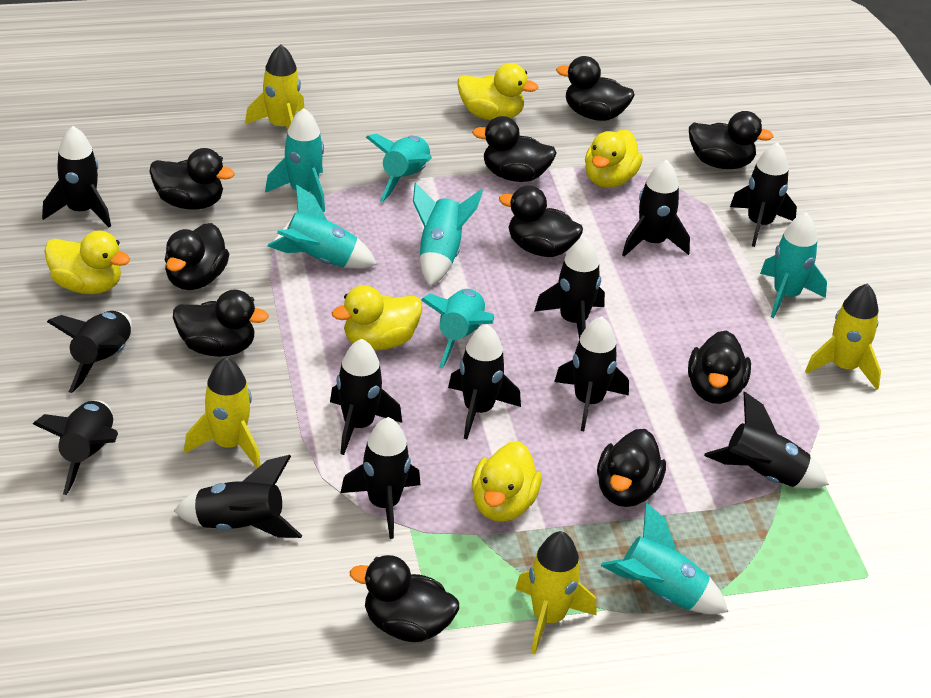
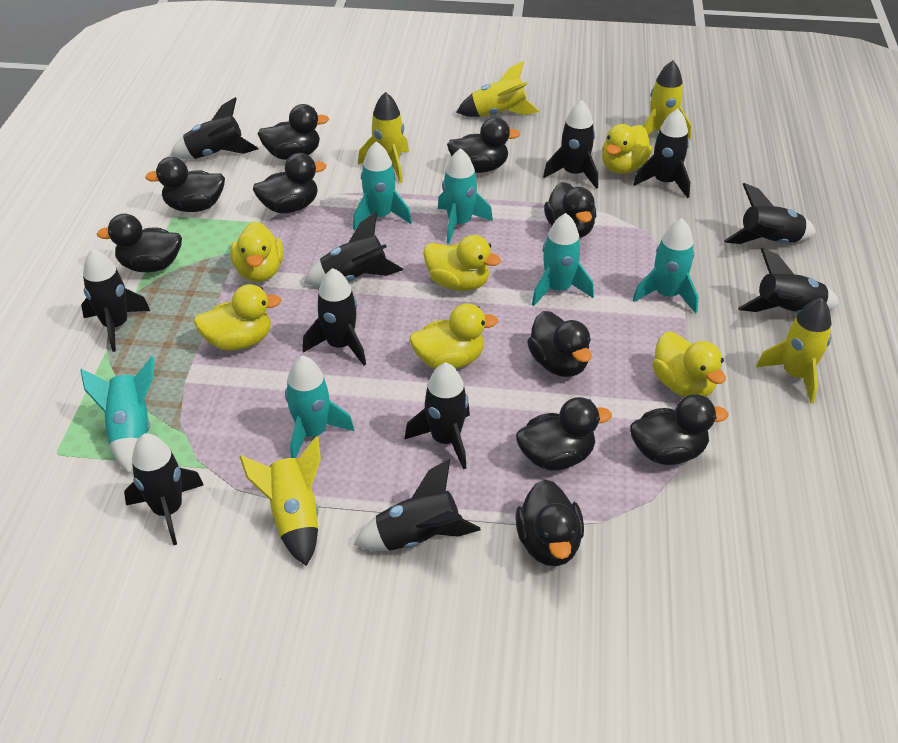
black rocket: [33,400,118,495] [42,126,111,227] [47,311,132,393] [174,455,302,538] [330,339,402,455] [340,417,420,539] [448,324,521,439] [534,237,605,339] [554,316,629,431] [622,160,690,257] [704,392,829,489] [730,142,797,247] = 12 -> [81,249,150,352] [124,433,204,545] [170,97,259,159] [303,268,366,366] [304,213,403,286] [353,459,481,551] [404,362,470,469] [543,100,598,189] [633,109,690,198] [724,183,816,244] [738,248,839,313] = 11
turquoise rocket: [265,108,325,212] [267,185,377,269] [366,134,432,202] [413,183,483,286] [421,289,494,369] [600,502,728,614] [760,212,827,318] = 7 -> [81,356,154,474] [285,355,354,458] [353,141,412,230] [438,148,493,244] [532,213,594,306] [633,218,699,313] = 6
yellow duck: [44,230,130,294] [332,285,422,350] [458,63,538,120] [472,441,542,522] [585,130,643,188] = 5 -> [194,284,282,351] [231,221,283,282] [409,303,498,369] [423,235,501,291] [602,124,652,174] [652,332,726,397] = 6
yellow rocket: [184,357,261,468] [245,45,304,131] [515,531,597,654] [805,283,881,390] = 4 -> [240,436,321,566] [358,92,409,183] [457,61,540,117] [643,60,691,139] [756,298,832,404] = 5

